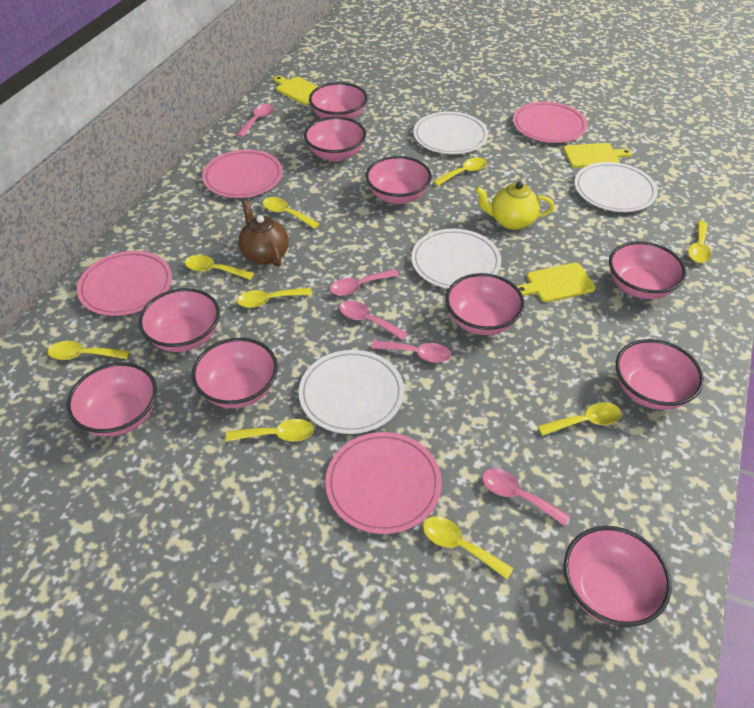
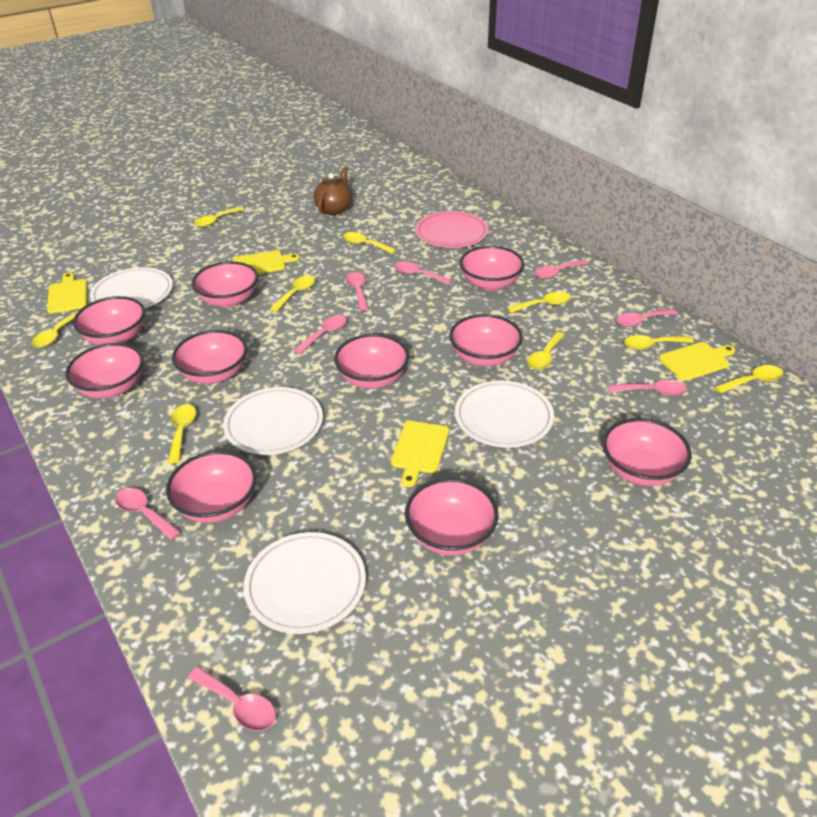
pink plate: [77,251,172,316] [202,150,283,198] [326,432,442,534] [513,102,587,143] = 4 -> [415,211,488,248] = 1
pink spoon: [236,104,274,137] [330,269,399,296] [339,301,408,340] [371,341,451,363] [482,469,570,526] = 5 -> [115,488,181,540] [188,667,276,731] [294,315,347,354] [346,272,369,311] [395,262,453,285] [534,260,588,279] [608,380,687,396] [616,309,678,327] = 8
yellow cutting board: [274,76,319,105] [517,263,596,302] [563,143,632,168] = 3 -> [47,273,87,313] [232,250,300,274] [391,421,449,487] [659,342,735,381] = 4
yellow teapot: [475,181,554,230] = 1 -> none = 0

